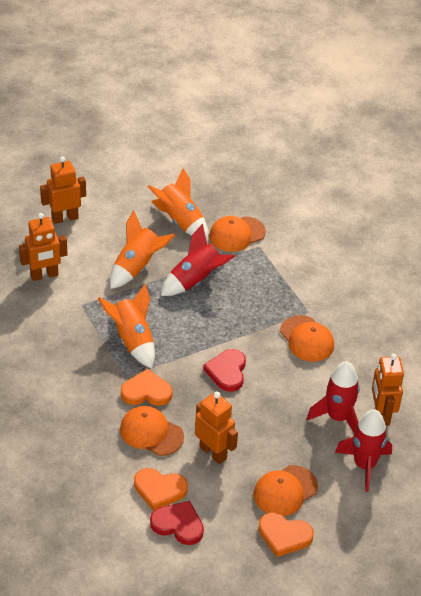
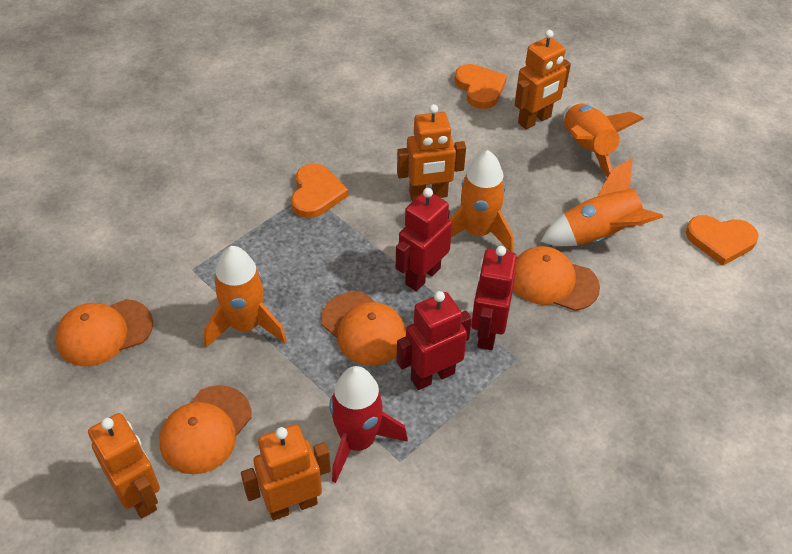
orange rocket: [98,284,155,368] [110,210,175,289] [148,168,209,241] = 3 -> [204,246,287,348] [449,150,514,252] [541,158,663,246] [563,103,644,177] = 4
red heart: [150,501,204,545] [203,349,246,392] = 2 -> none = 0
red robot: none = 0 -> [396,188,452,291] [396,291,472,390] [471,246,517,350] = 3
red rocket: [161,224,235,296] [307,361,360,433] [335,409,392,492] = 3 -> [329,366,408,483] = 1

